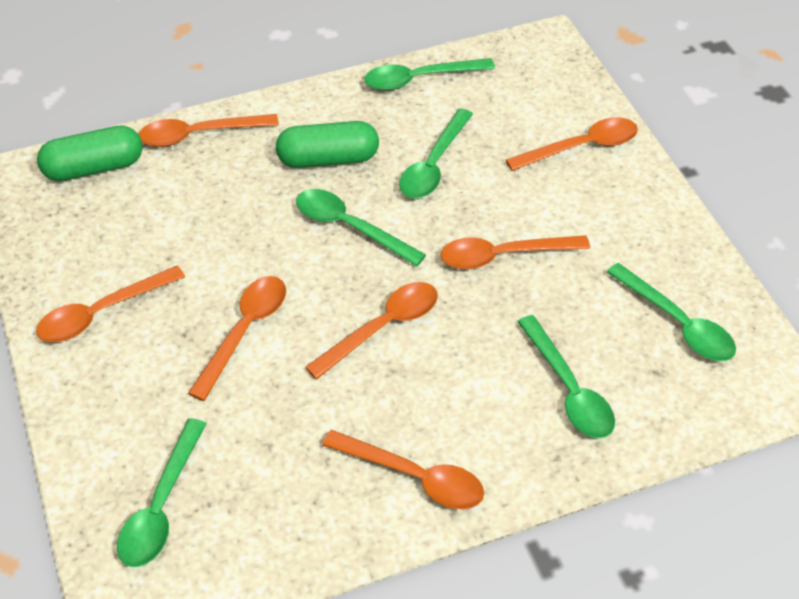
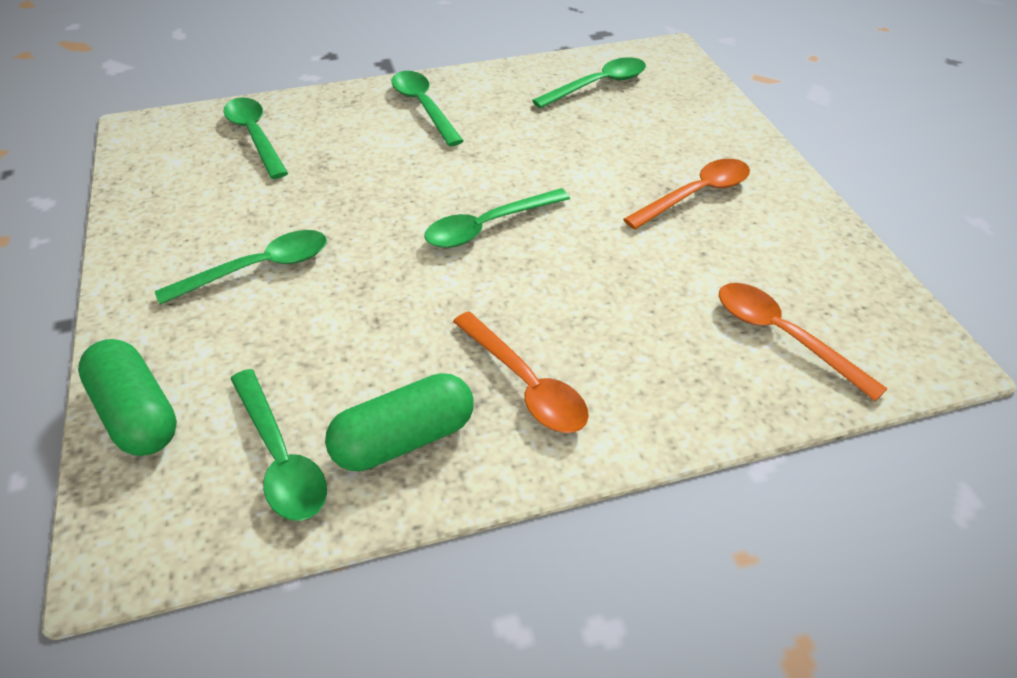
orange spoon: [36,266,185,342] [139,114,279,147] [188,276,286,401] [305,282,438,379] [322,430,484,509] [441,235,590,269] [506,117,638,171] = 7 -> [453,312,589,433] [623,159,750,230] [719,283,888,401] = 3

